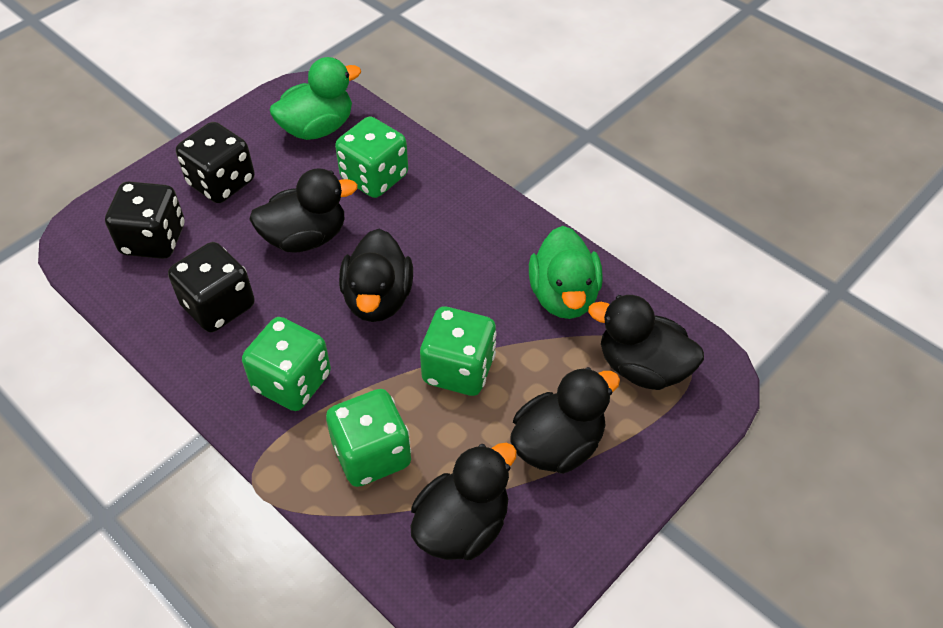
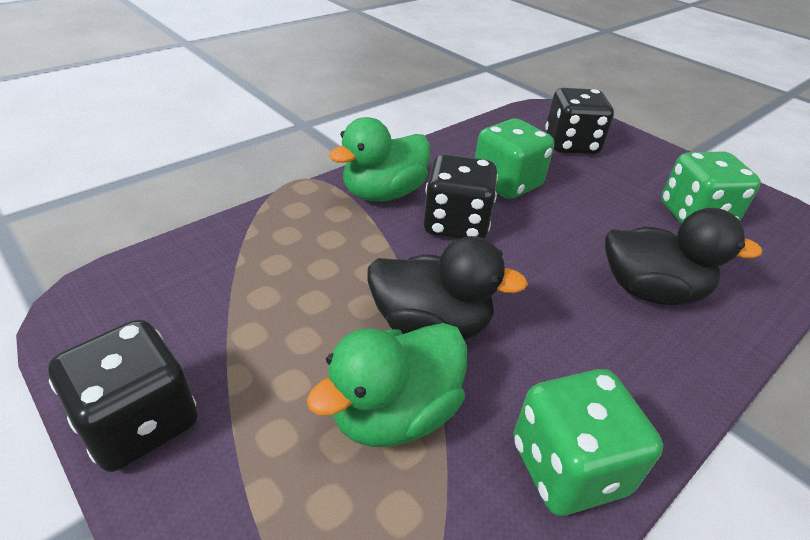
black duck: [249,168,358,252] [339,229,413,322] [410,443,517,560] [510,367,620,474] [588,295,704,390] = 5 -> [367,236,528,340] [605,208,762,305] = 2
green dice: [242,317,331,411] [326,389,411,487] [335,116,408,198] [420,307,497,396] = 4 -> [475,119,554,199] [513,369,663,516] [661,151,761,224] = 3

